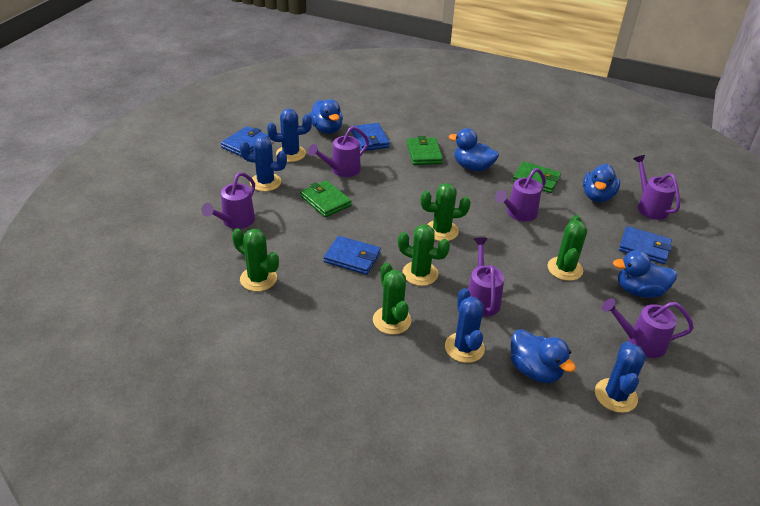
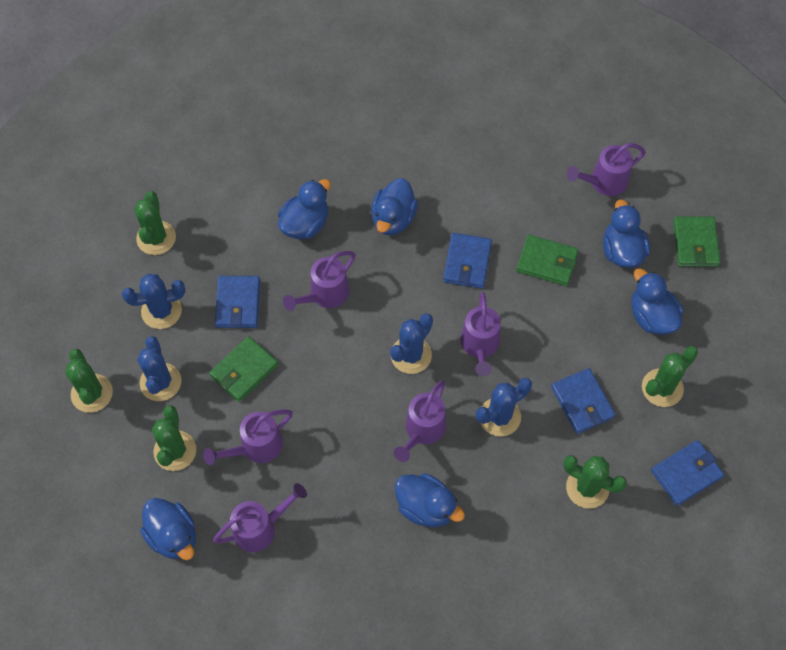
blue duck: [309,99,343,134] [449,128,499,171] [511,329,576,383] [583,164,620,202] [613,250,677,298] = 5 -> [140,498,196,560] [278,179,331,239] [371,178,418,235] [395,473,465,527] [603,199,650,268] [632,268,683,335] = 6

